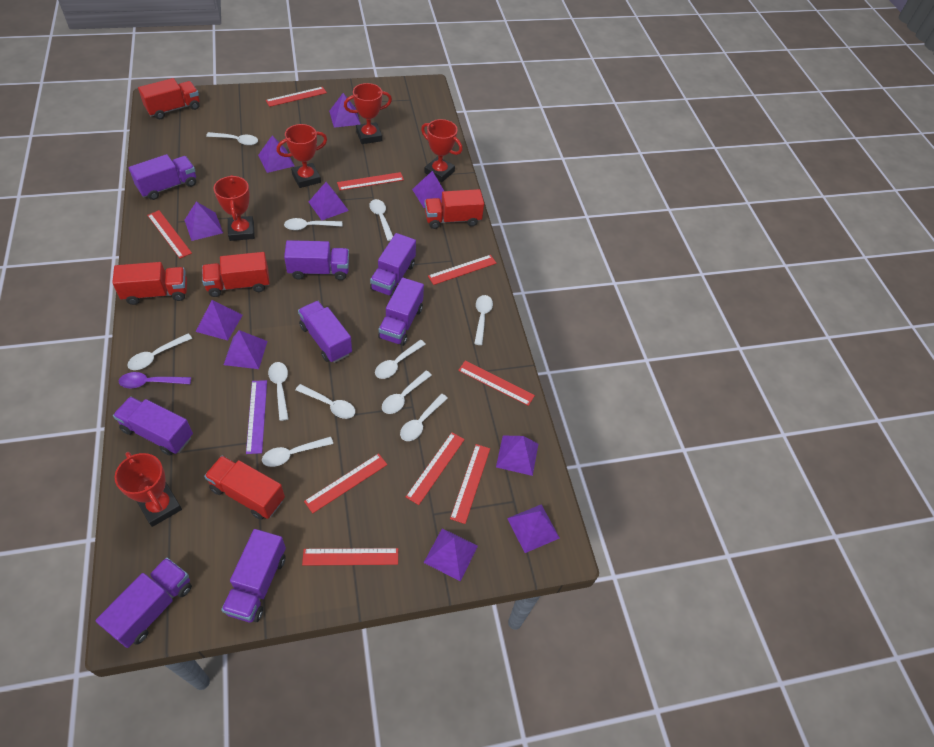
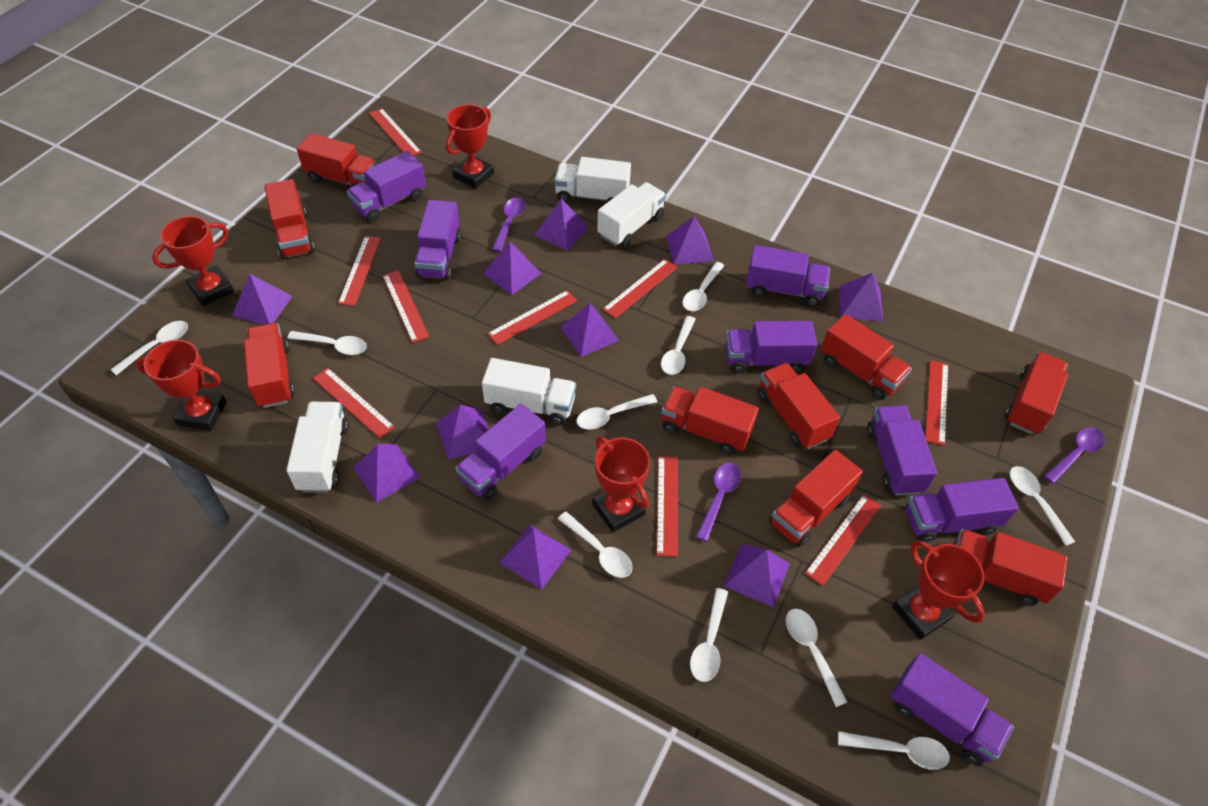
purple ruler: [246,380,267,454] = 1 -> none = 0
purple spoon: [119,372,191,388] = 1 -> [492,198,525,252] [696,463,741,541] [1044,427,1105,484] = 3
red truck: [112,262,187,305] [138,78,200,119] [202,252,270,297] [204,456,285,520] [425,189,484,229] = 5 -> [244,323,295,408] [264,179,315,260] [297,133,377,187] [661,386,759,455] [757,363,840,449] [769,450,863,547] [821,314,912,400] [953,529,1067,606] [1005,352,1068,435] = 9
white spoon: [127,334,192,370] [206,132,258,145] [262,437,333,467] [268,362,288,421] [284,218,343,230] [295,384,355,419] [369,199,393,241] [375,340,426,379] [382,371,432,414] [400,394,448,441] [474,295,493,345] = 11 -> [110,321,188,375] [287,331,367,355] [558,511,633,578] [577,394,658,430] [661,316,696,375] [682,262,725,311] [690,588,728,682] [786,609,847,707] [838,731,950,770] [1010,466,1075,546] = 10
white truck: none = 0 -> [287,402,349,493] [482,358,576,425] [554,157,631,203] [597,182,666,247] = 4

